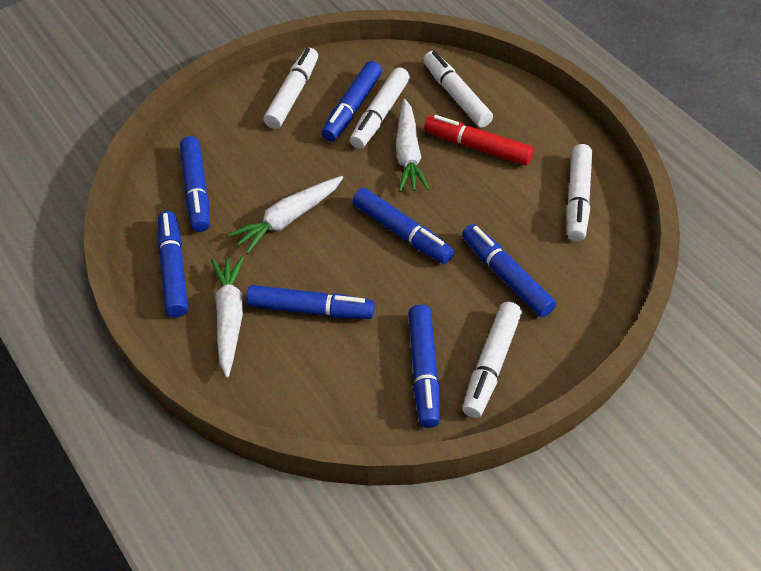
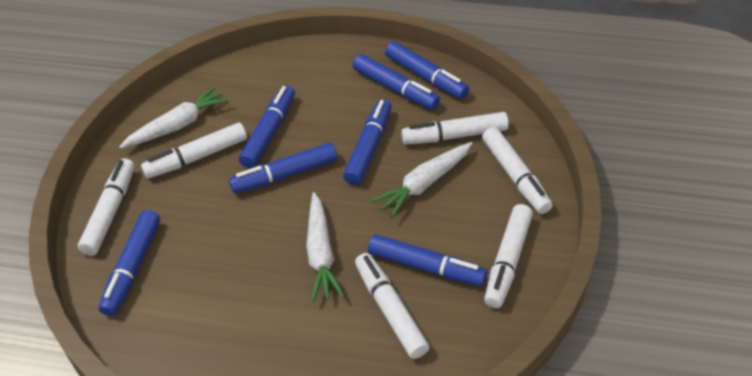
red marker: [424,115,534,166] = 1 -> none = 0
white marker: [264,48,318,129] [350,67,410,149] [423,51,493,128] [462,302,522,418] [567,144,592,241] = 5 -> [78,158,135,255] [141,122,247,179] [355,253,430,359] [401,112,509,144] [482,127,553,214] [484,204,533,308] = 6

